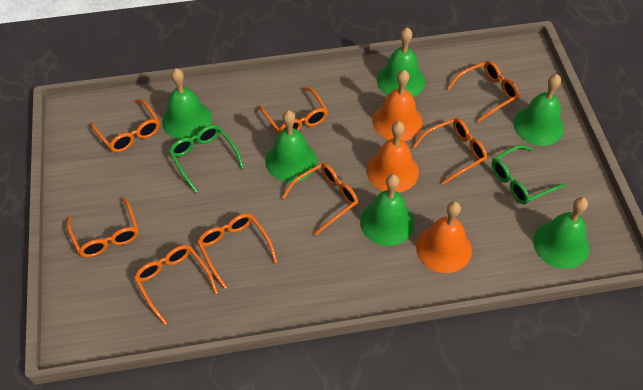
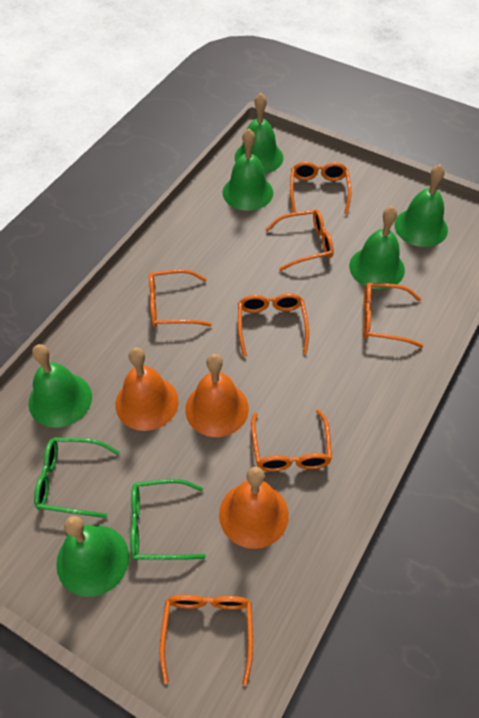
orange glasses: [66,197,138,257] [91,99,160,152] [134,245,218,325] [197,213,277,289] [258,87,328,134] [282,163,358,236] [413,118,487,185] [447,61,519,122] = 8 -> [149,269,212,327] [160,595,253,686] [238,293,309,357] [251,409,332,472] [265,210,334,271] [290,162,351,214] [363,283,423,348] = 7

